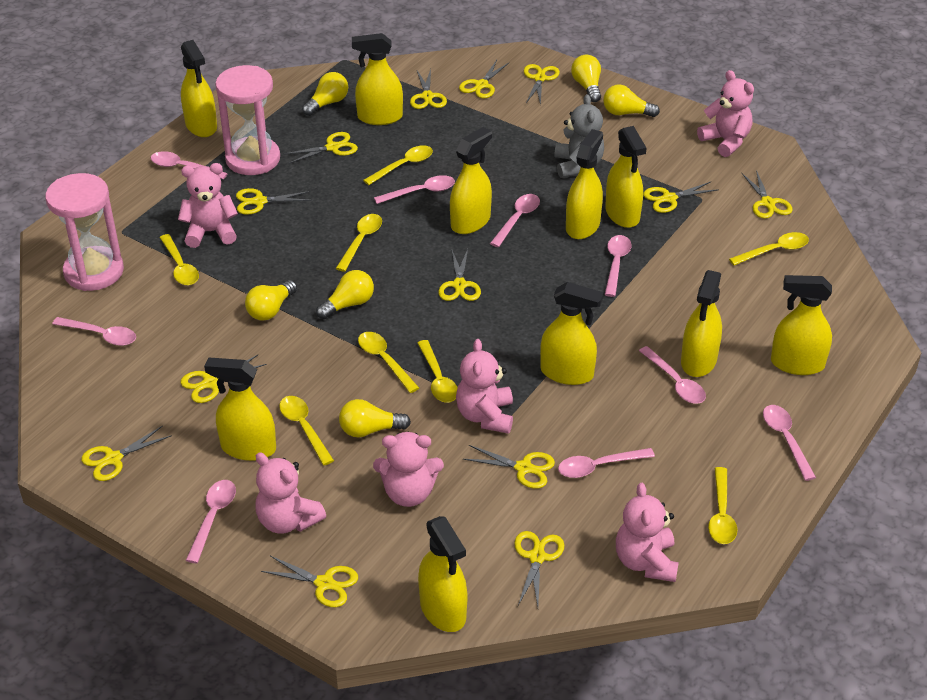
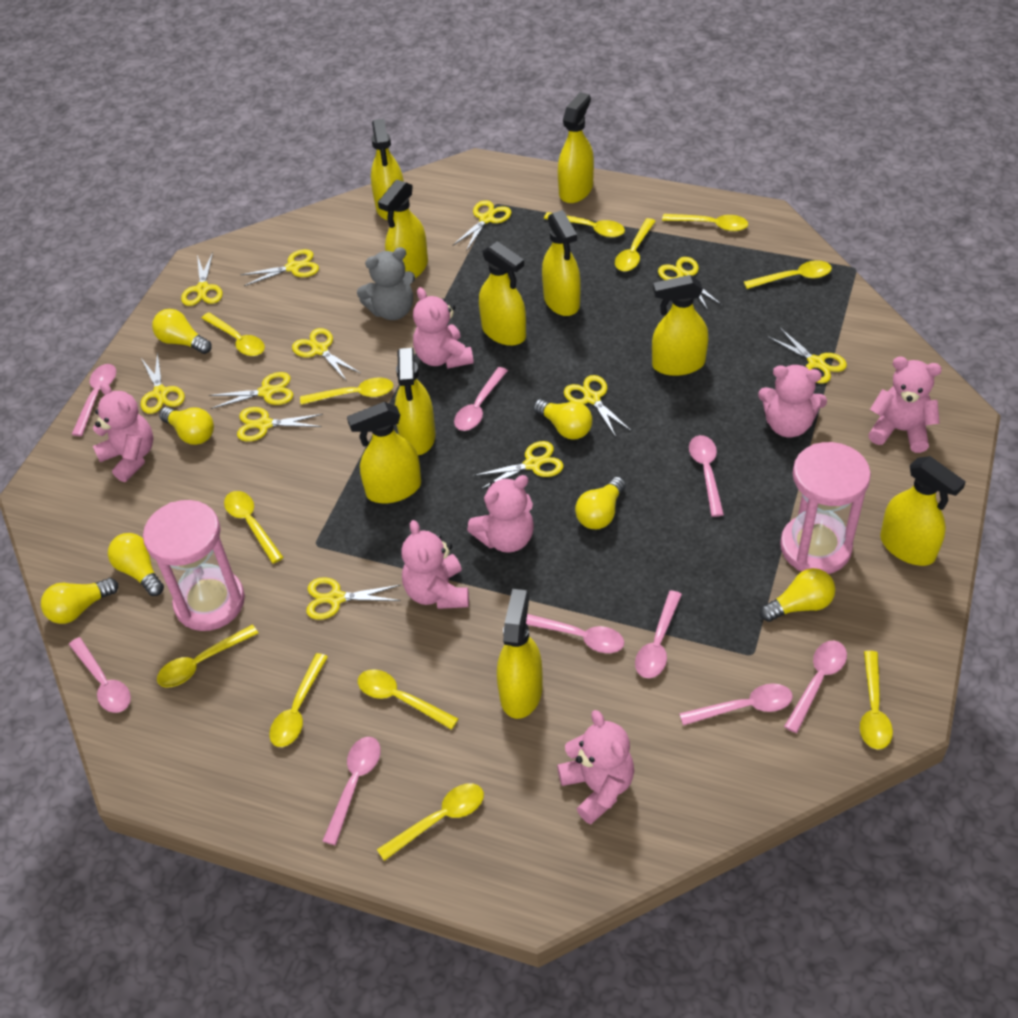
pink teddy bear: [178,163,238,248] [255,452,326,534] [373,432,444,507] [456,339,513,434] [616,483,679,582] [697,70,754,157] = 6 -> [93,382,153,482] [401,520,469,609] [413,287,474,369] [467,475,534,553] [557,710,634,824] [758,365,827,437] [868,357,942,453] = 7
yellow light bulb: [245,280,297,321] [302,72,348,116] [316,270,374,319] [339,399,411,437] [571,55,601,102] [603,85,660,117] = 6 -> [41,578,118,624] [108,533,164,596] [152,309,212,354] [159,407,214,445] [533,399,592,439] [575,477,626,529] [760,568,835,622] = 7
yellow scissors: [81,425,172,481] [181,355,266,403] [236,188,312,215] [261,556,358,607] [284,132,358,163] [410,69,447,109] [438,249,481,301] [459,60,510,98] [463,445,555,489] [514,531,565,607] [524,64,560,106] [643,182,719,213] [742,170,793,219] = 13 -> [141,352,185,414] [181,252,223,306] [209,372,293,409] [237,407,323,442] [241,249,319,286] [292,328,360,380] [306,577,401,620] [453,200,512,251] [473,441,564,490] [564,375,631,437] [658,257,722,310] [768,328,847,384] = 12
yellow spoon: [160,234,199,286] [279,396,334,465] [336,214,382,272] [358,332,419,393] [363,145,433,185] [417,340,457,403] [708,467,737,544] [729,232,809,265] = 8 -> [157,625,258,687] [201,312,265,356] [224,491,284,564] [269,653,328,747] [300,377,393,405] [358,669,458,730] [377,783,484,861] [544,212,625,237] [615,218,656,272] [662,214,748,232] [744,260,832,289] [860,651,893,750] = 12

